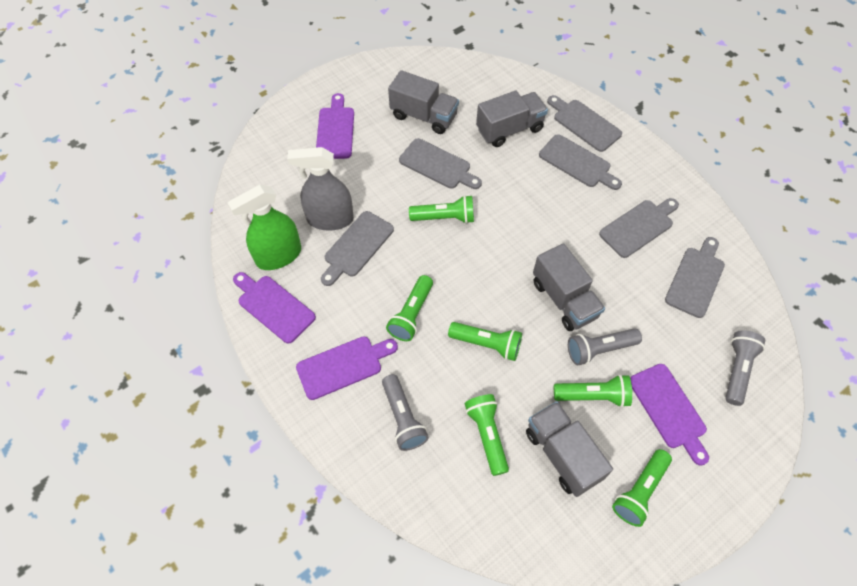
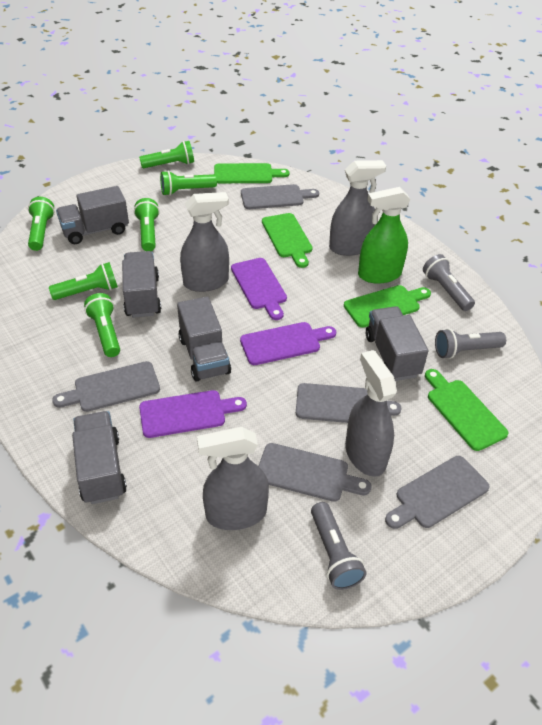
green cutting board: none = 0 -> [214,163,290,183] [262,213,312,268] [344,285,431,328] [425,369,509,451] = 4
grey cutting board: [321,211,394,286] [399,138,482,189] [539,134,622,190] [547,95,622,152] [599,198,679,258] [665,237,725,318] = 6 -> [52,361,160,412] [241,184,319,209] [258,443,371,502] [296,383,402,423] [385,456,490,529] = 5
grey spray bottle: [287,147,354,231] = 1 -> [180,192,229,292] [197,427,269,530] [329,160,386,256] [345,350,397,477] = 4
grey truck: [388,70,459,134] [476,91,548,147] [526,401,613,497] [533,243,605,331] = 4 -> [56,186,129,244] [72,411,127,504] [122,251,161,318] [177,297,231,382] [366,306,428,381] = 5
purple cutting board: [233,272,316,343] [296,336,398,400] [316,93,354,159] [630,364,709,465] = 4 -> [139,390,247,438] [231,258,287,320] [240,322,336,365] = 3

